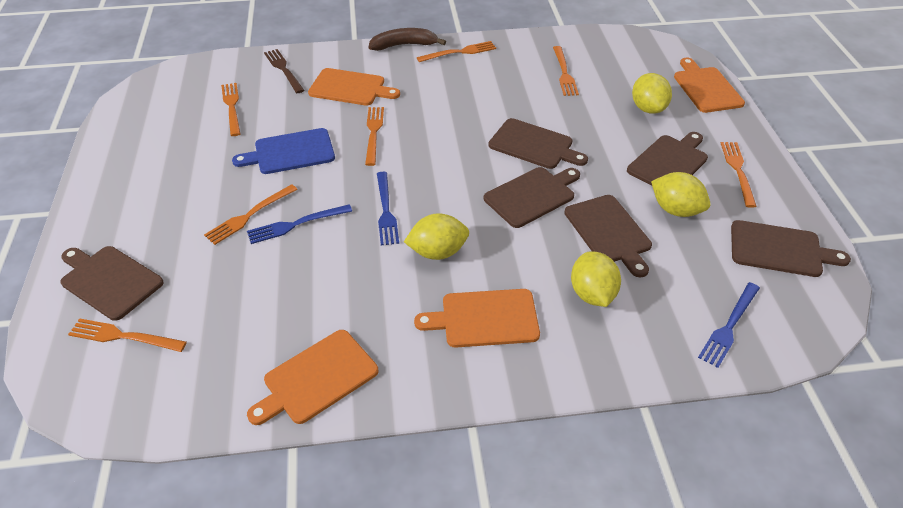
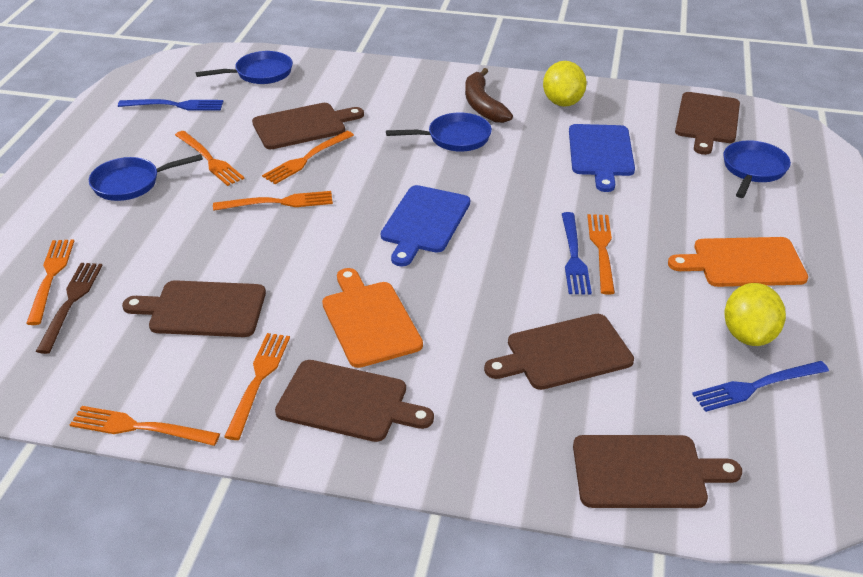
blue cutting board: [232,128,335,174] = 1 -> [381,185,470,266] [569,124,635,192] = 2
blue pan: none = 0 -> [89,154,203,201] [196,51,293,84] [386,112,492,152] [723,140,791,198] = 4
orange cutting board: [247,330,378,425] [308,68,400,105] [414,289,540,348] [674,58,745,113] = 4 -> [322,268,423,368] [668,237,808,287] = 2
yellow lemon: [404,213,469,260] [571,252,621,307] [632,73,672,114] [651,172,710,217] = 4 -> [543,61,587,107] [724,283,786,346] = 2

